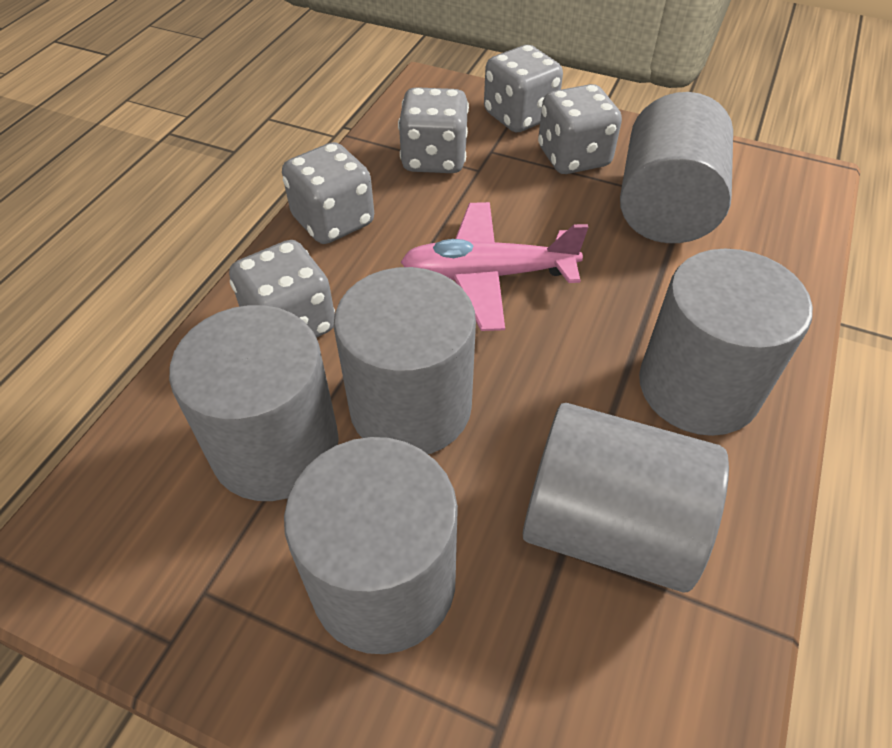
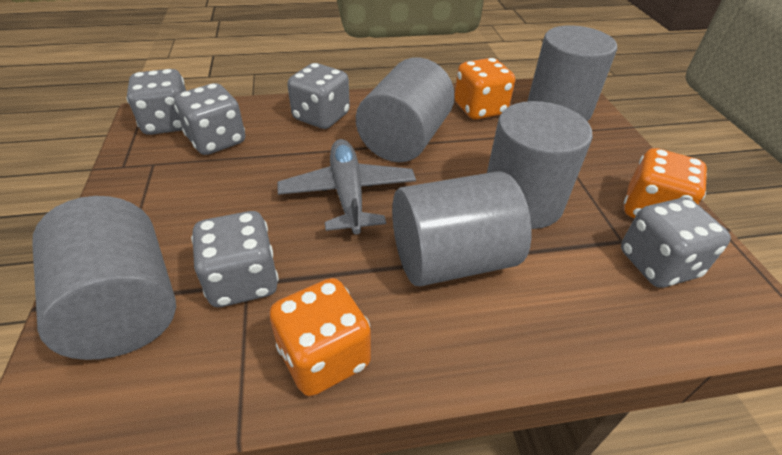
grey cylinder: [169,305,339,501] [284,437,458,654] [334,267,476,454] [523,403,729,592] [620,92,733,243] [639,249,813,436] = 6 -> [32,196,176,360] [356,58,455,162] [392,172,532,286] [487,101,593,229] [527,25,617,121] = 5
grey plane: none = 0 -> [277,139,416,234] = 1
orange dice: none = 0 -> [269,278,371,396] [454,58,515,120] [624,148,707,218] = 3
pink plane: [401,202,588,331] = 1 -> none = 0

